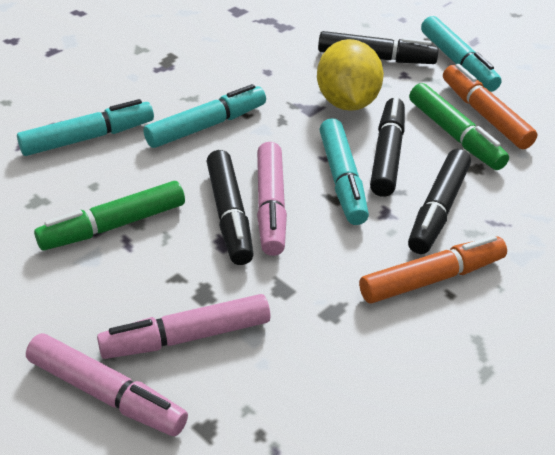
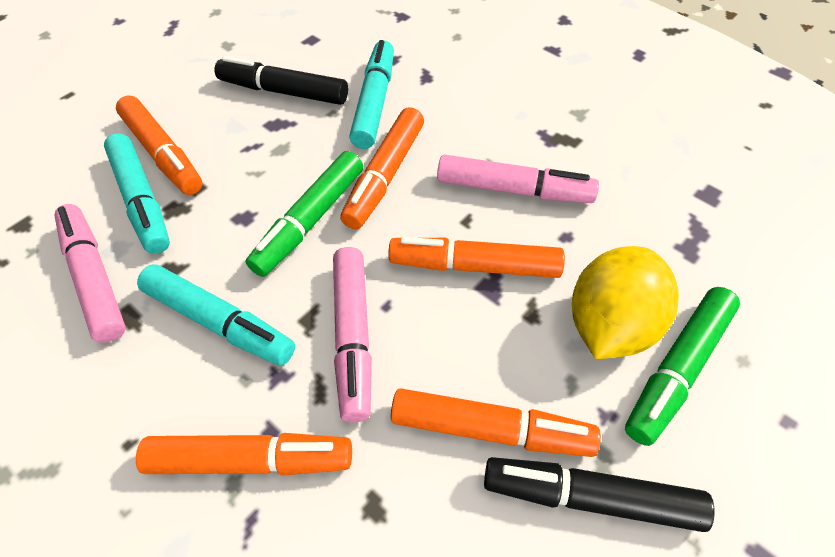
black marker: [206,150,254,265] [318,31,439,64] [370,97,405,197] [408,149,471,254] = 4 -> [215,56,348,105] [484,457,715,532] = 2
orange marker: [359,235,507,304] [443,64,537,149] = 2 -> [116,95,202,195] [136,433,352,476] [340,107,424,229] [388,237,565,278] [391,388,601,457] = 5
turquoise marker: [17,99,154,156] [144,84,266,148] [320,118,369,225] [421,16,502,92] = 4 -> [104,133,170,254] [137,264,295,366] [349,40,394,149] = 3

